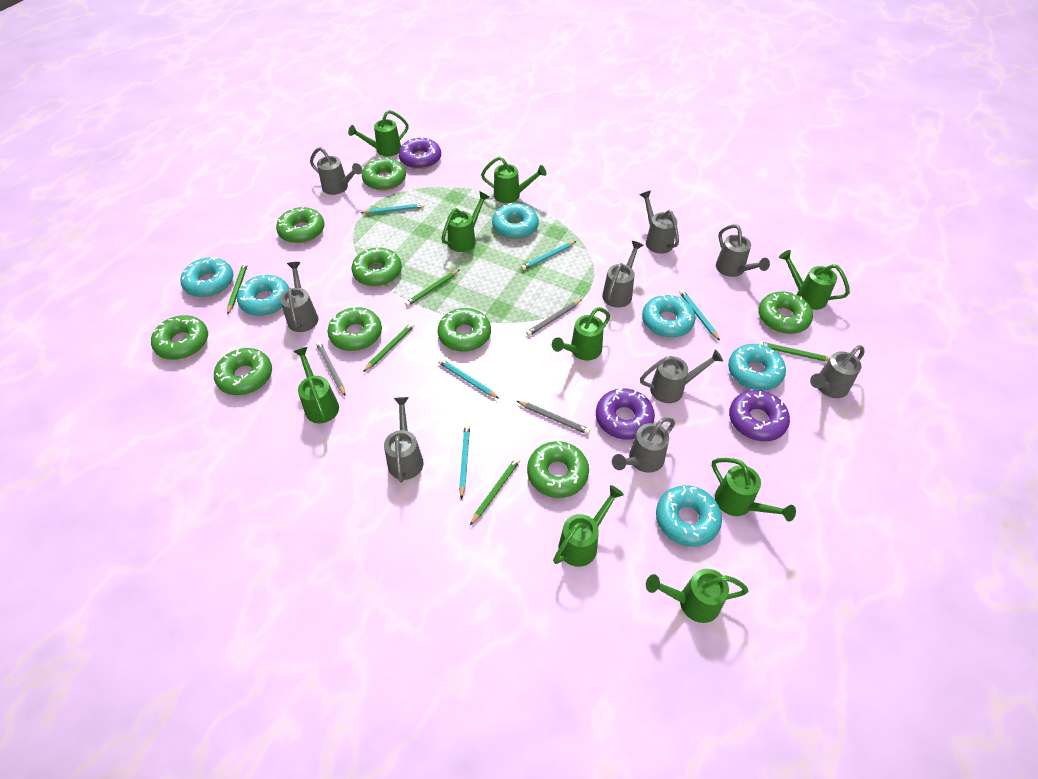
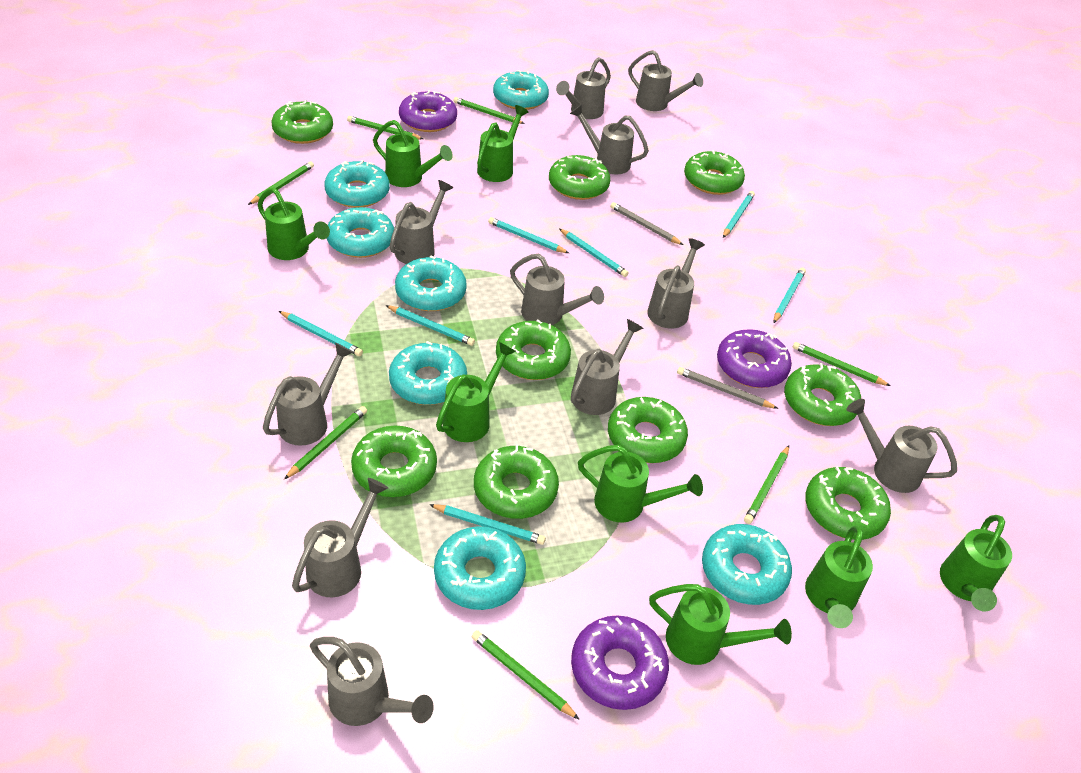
green pencil: [227,263,247,315] [363,323,415,372] [405,269,460,307] [470,458,520,525] [758,341,830,362] = 5 -> [248,161,314,205] [284,406,367,479] [347,116,423,139] [454,97,525,124] [472,630,580,720] [744,445,789,524] [793,342,891,386] = 7
green watering can: [293,347,339,423] [348,110,409,157] [441,191,489,252] [481,157,547,203] [552,307,610,360] [553,485,624,567] [646,569,748,623] [712,458,796,522] [779,250,850,310] = 9 -> [258,187,330,260] [373,120,453,187] [436,342,516,442] [477,105,528,182] [578,445,703,523] [649,584,792,665] [805,526,873,628] [940,515,1012,611] = 8
grey pencil: [316,342,345,395] [517,401,590,435] [526,300,581,336] = 3 -> [610,202,683,245] [677,367,778,409] = 2
grey watering can: [280,262,318,332] [310,147,362,195] [384,397,424,482] [602,241,643,308] [612,417,675,473] [640,190,679,254] [640,349,723,403] [716,224,770,277] [810,345,865,398] = 9 -> [263,343,353,446] [292,478,388,597] [310,637,434,726] [390,180,453,264] [510,254,604,325] [556,57,611,119] [570,104,649,174] [571,319,644,415] [628,50,703,111] [647,238,705,329] [847,399,957,493] = 11
turquoise donut: [180,257,233,297] [237,275,289,316] [492,203,539,239] [642,295,695,338] [656,485,722,547] [728,344,786,391] = 6 -> [324,160,390,208] [327,207,394,258] [389,341,467,405] [395,256,467,311] [434,526,526,610] [493,70,549,110] [702,524,792,605] = 7
turquoise pencil: [361,203,424,214] [438,359,499,399] [459,424,470,499] [521,241,576,270] [679,290,720,341] = 5 -> [279,311,363,356] [385,305,475,346] [429,504,546,545] [488,217,569,253] [560,229,628,277] [723,191,755,238] [773,268,806,323] = 7

